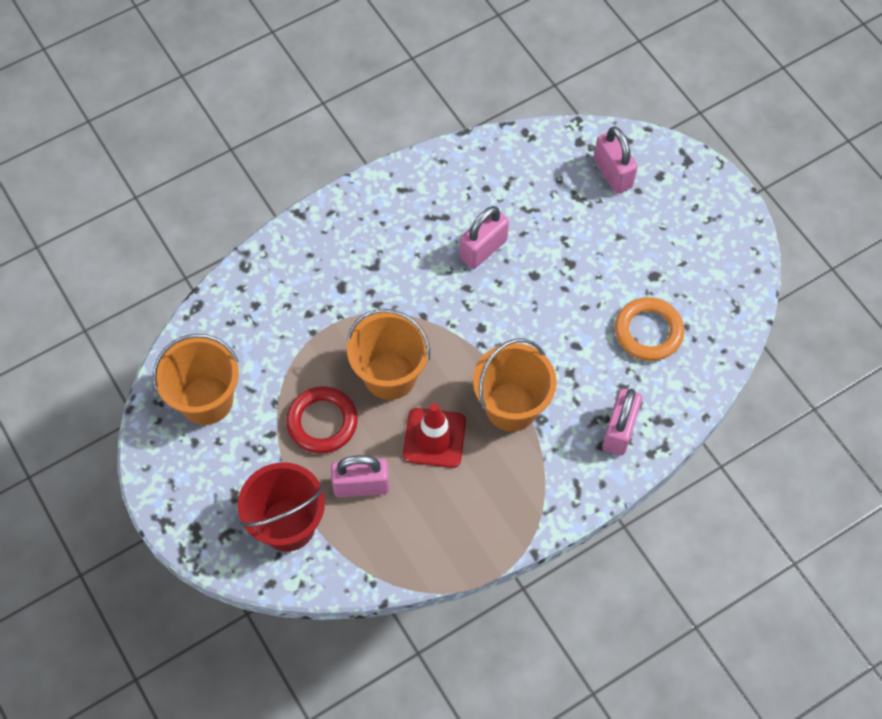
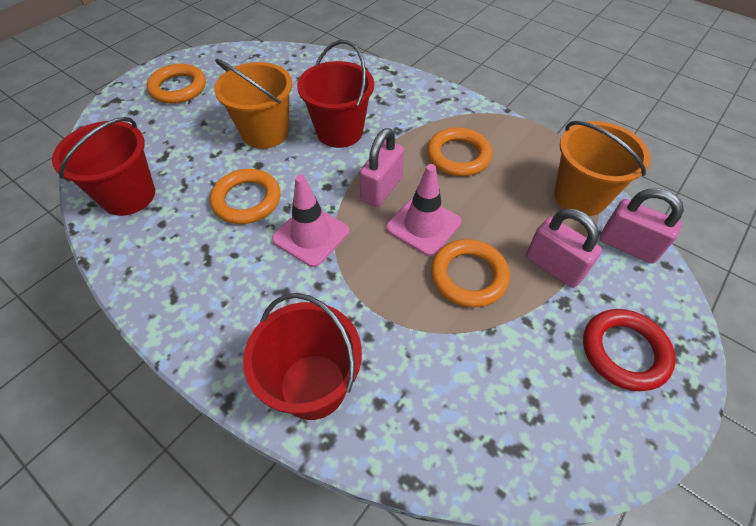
orange bucket: [153,334,239,425] [347,308,430,400] [473,338,557,431] = 3 -> [214,59,292,149] [554,121,651,216] = 2
orange ring: [615,297,684,361] = 1 -> [147,64,206,104] [210,169,281,224] [427,127,492,176] [431,239,510,307] = 4
pink padlock: [331,455,390,498] [460,206,509,269] [594,126,638,194] [602,389,642,456] = 4 -> [359,128,404,207] [526,208,602,288] [600,188,684,263] = 3
pink traffic cone: none = 0 -> [272,175,349,267] [386,164,461,256] = 2
red bucket: [238,462,325,552] = 1 -> [52,117,155,216] [243,293,362,420] [297,40,374,148] = 3
red traffic cone: [403,403,466,468] = 1 -> none = 0

